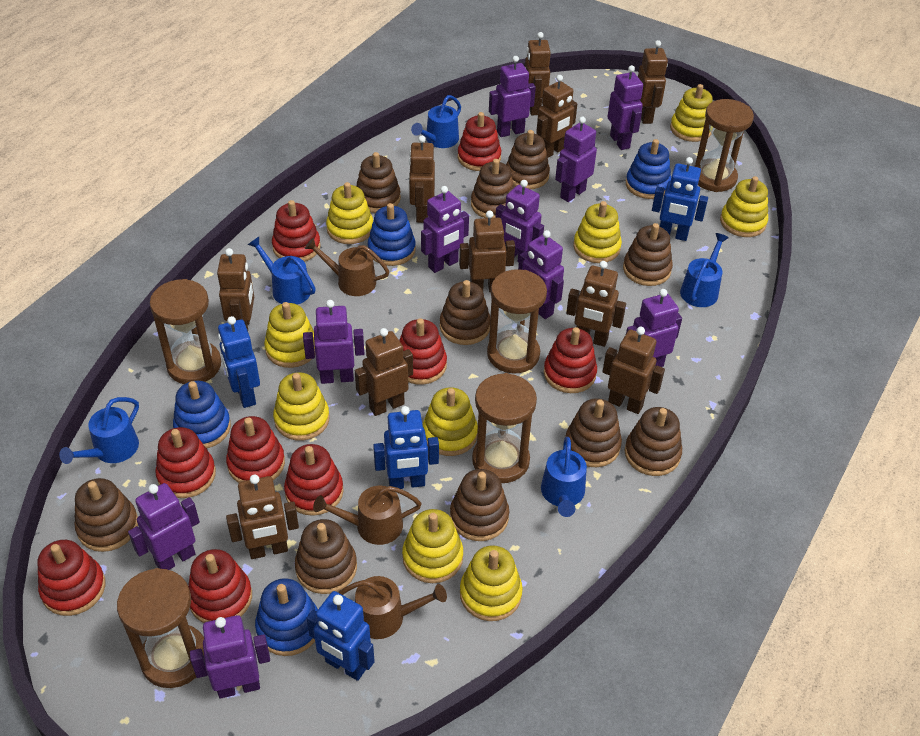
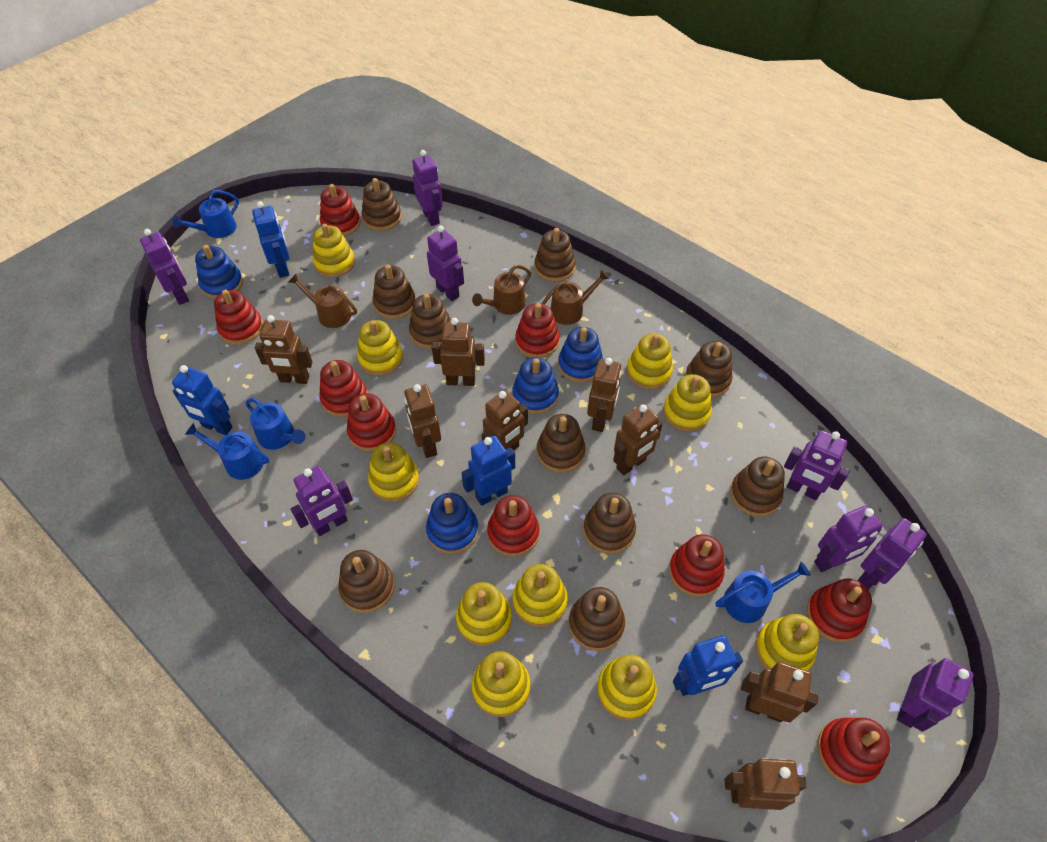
blue watering can: [59,397,139,464] [248,237,316,305] [411,95,461,148] [541,437,587,517] [680,233,729,307] = 5 -> [173,190,239,238] [185,423,270,480] [246,398,305,450] [715,562,810,623] = 4
brown hourglass: [117,568,204,688] [150,279,221,384] [472,373,537,483] [487,269,547,373] [694,99,754,192] = 5 -> none = 0
brown robot: [217,248,254,330] [226,475,299,559] [355,328,413,416] [409,136,435,223] [459,210,515,293] [525,32,551,115] [536,75,577,158] [566,261,626,347] [602,327,665,414] [638,40,668,124] = 10 -> [255,315,313,384] [404,384,441,458] [432,318,485,386] [482,390,528,451] [587,358,622,432] [613,404,663,475] [724,758,807,810] [741,662,819,722] = 8
purple robot: [128,483,200,570] [190,615,270,699] [303,300,364,384] [421,186,469,273] [489,56,536,137] [495,180,544,263] [518,230,564,319] [555,116,597,202] [607,65,643,150] [626,289,682,367] = 10 -> [140,229,189,305] [291,466,353,536] [412,150,443,226] [427,226,464,301] [784,430,850,500] [814,505,883,572] [857,518,927,590] [897,658,974,732] = 8
yellow stacking toy: [264,302,315,368] [273,372,330,441] [326,182,373,244] [402,509,463,583] [423,387,478,456] [460,545,523,621] [573,201,622,263] [670,84,713,142] [720,176,768,237] = 9 -> [313,224,355,278] [357,320,403,376] [368,442,419,502] [456,582,512,646] [471,651,530,717] [513,564,568,627] [597,654,657,720] [627,333,673,389] [663,374,712,432] [755,614,819,671] = 10

